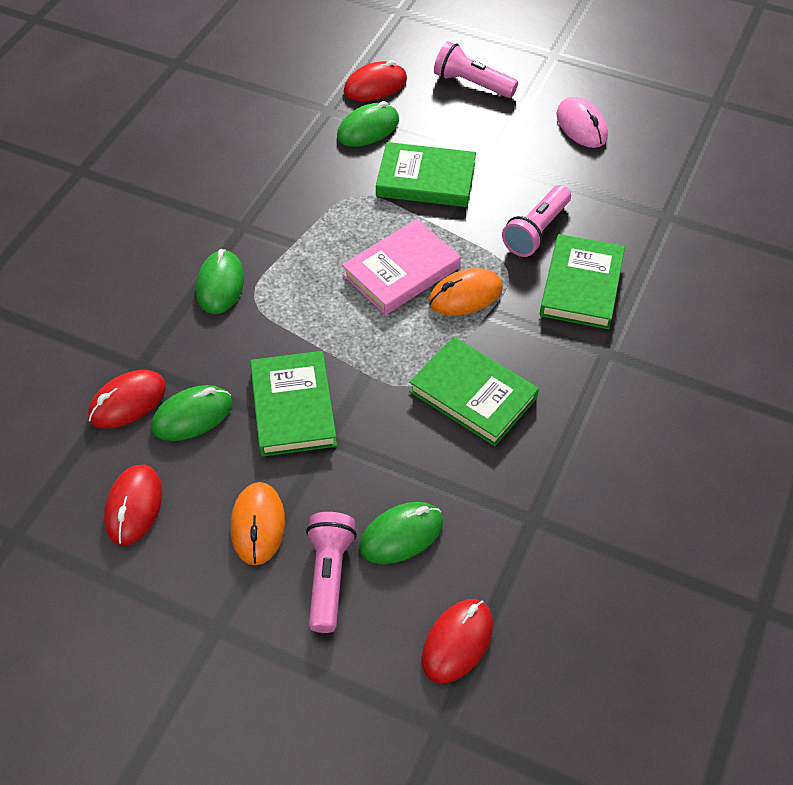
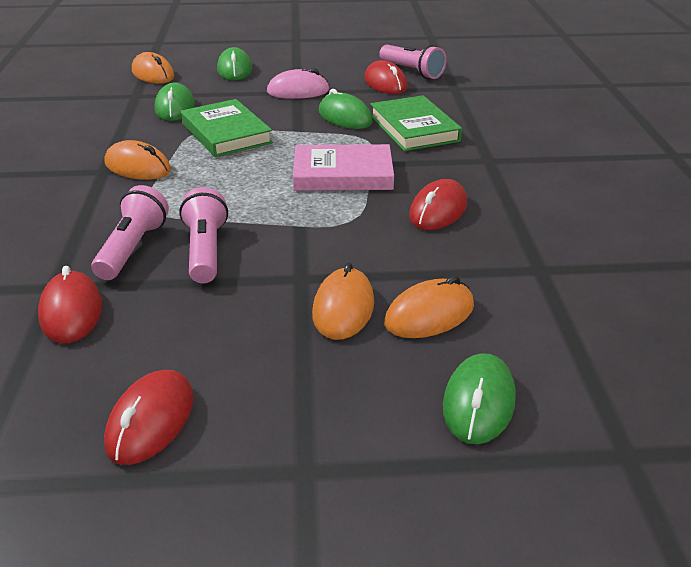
green book: [250,351,337,457] [376,142,476,207] [409,337,539,446] [540,234,625,329] = 4 -> [181,99,273,157] [370,95,462,151] = 2
orange mouse: [231,482,285,565] [428,268,503,316] = 2 -> [105,140,171,180] [132,52,175,84] [312,262,374,340] [384,276,474,338] = 4

